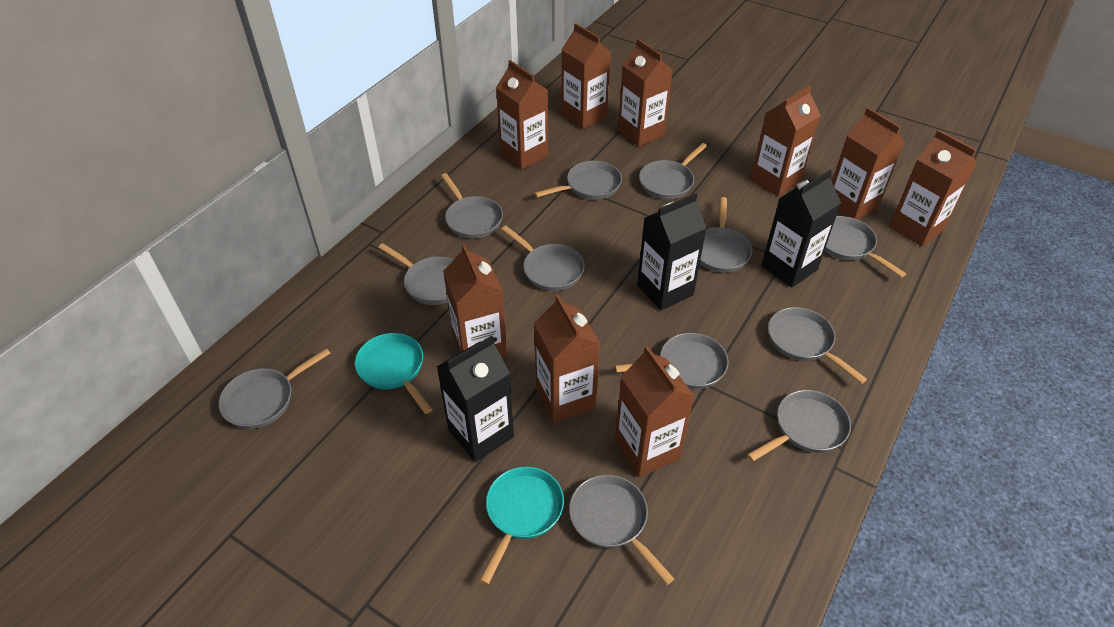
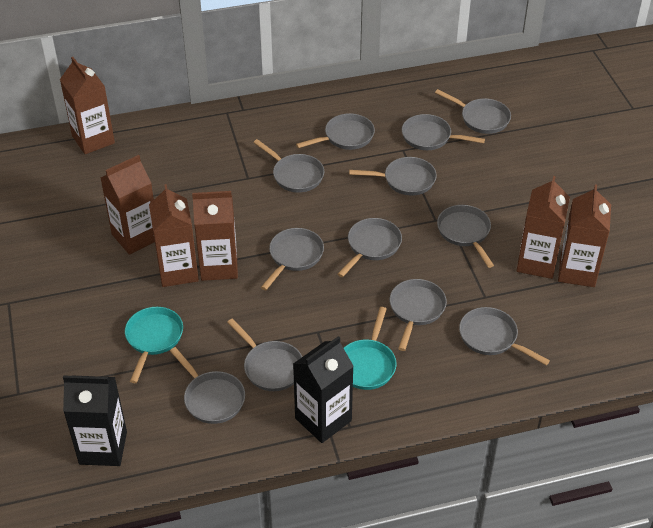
black carton: [437,335,514,462] [637,193,707,310] [762,170,841,287] = 3 -> [63,375,127,466] [293,336,354,443] = 2
brown carton: [443,244,507,359] [496,60,548,170] [534,295,600,423] [561,23,611,129] [615,346,695,477] [618,39,673,147] [751,86,821,197] [832,107,905,220] [890,130,977,246] = 9 -> [60,57,115,154] [100,155,155,255] [149,184,199,287] [192,191,238,281] [516,176,570,279] [558,184,611,287] = 6

